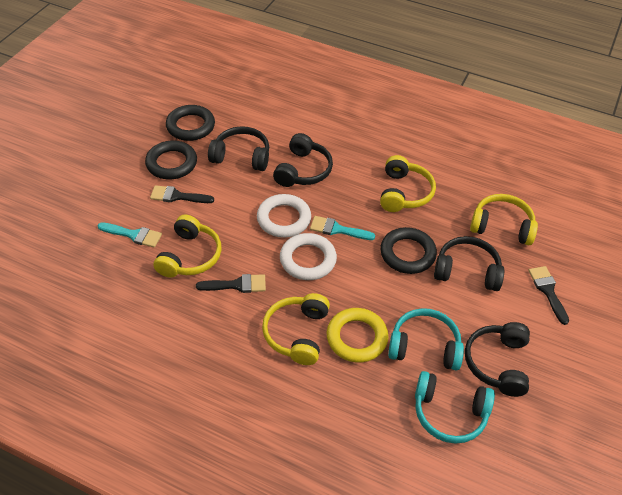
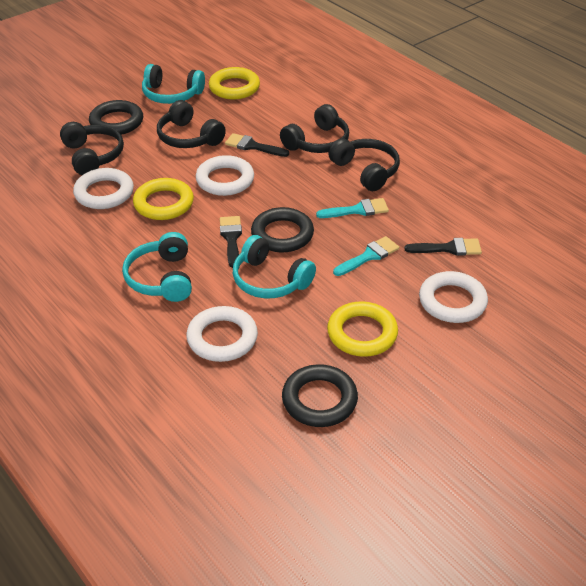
turquoise headphones: [388,308,464,371] [415,371,495,444] = 2 -> [122,232,192,302] [142,64,205,104] [233,235,316,298] = 3
white ring: [257,194,311,238] [280,233,337,280] = 2 -> [73,168,134,209] [186,306,258,362] [196,155,254,196] [419,271,488,323] = 4
yellow headphones: [154,214,222,278] [262,293,330,365] [380,155,436,212] [470,194,538,245] = 4 -> none = 0
yellow ring: [327,308,389,363] = 1 -> [133,178,194,220] [209,67,260,99] [327,301,398,357] = 3

